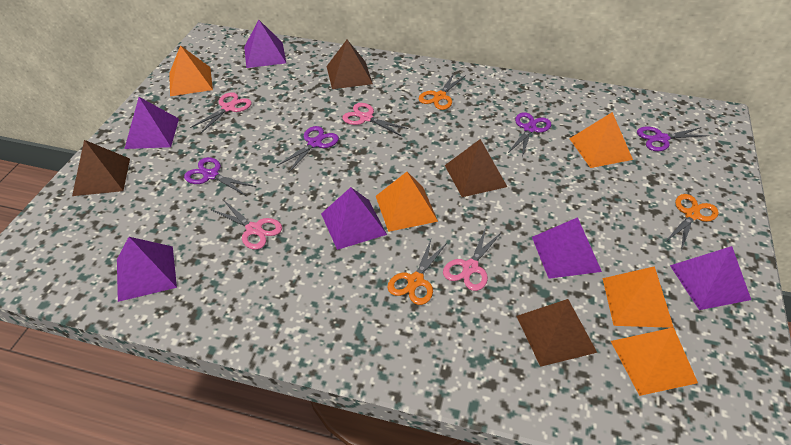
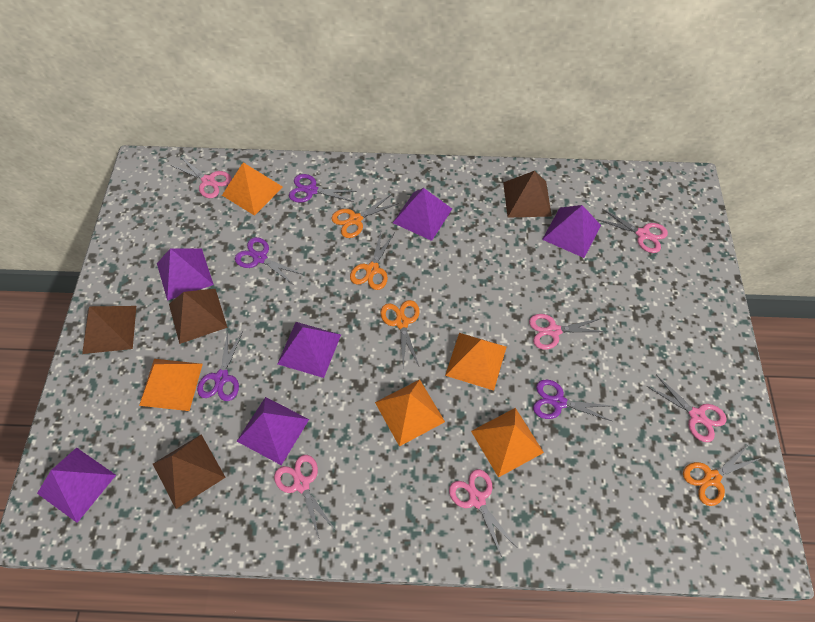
orange scissors: [387,237,447,305] [419,73,466,110] [665,194,718,251] = 3 -> [331,195,399,238] [350,231,394,290] [380,300,420,367] [683,443,761,506] = 4
pink scissors: [190,92,252,134] [212,200,282,250] [342,103,409,136] [443,228,502,291] = 4 -> [171,156,232,198] [274,455,334,538] [449,469,516,557] [529,314,605,350] [597,209,668,253] [647,375,727,442] = 6

